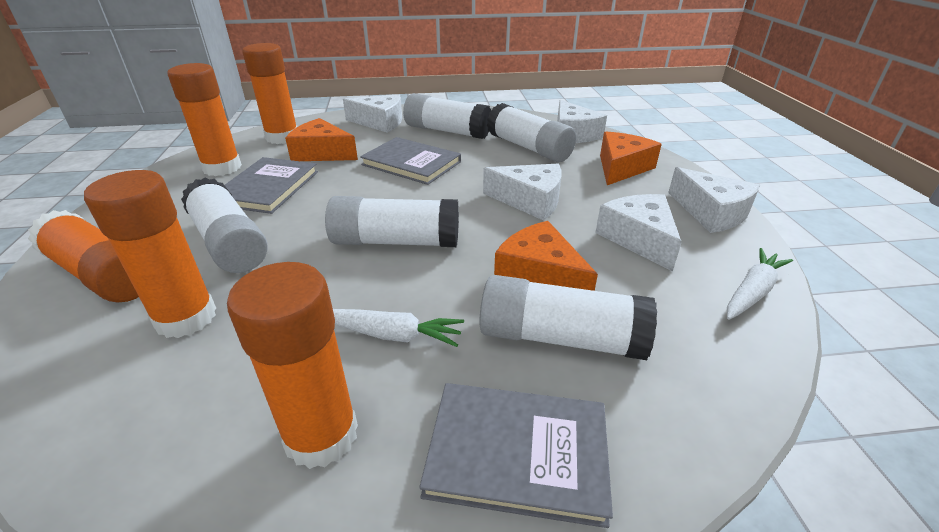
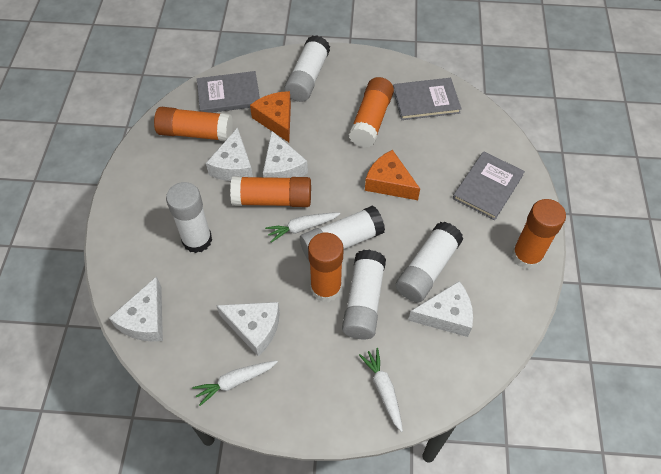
orange cheese: [285,118,358,161] [494,221,598,291] [600,131,662,185] = 3 -> [250,91,291,142] [365,150,420,200] = 2
white carrot: [333,309,464,347] [727,248,793,320] = 2 -> [192,360,278,406] [265,213,340,242] [359,348,403,432] = 3

